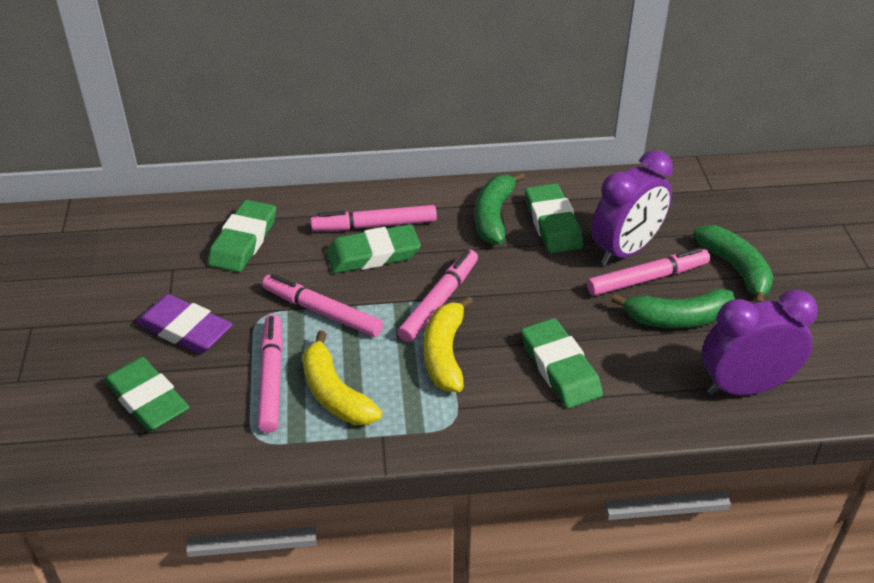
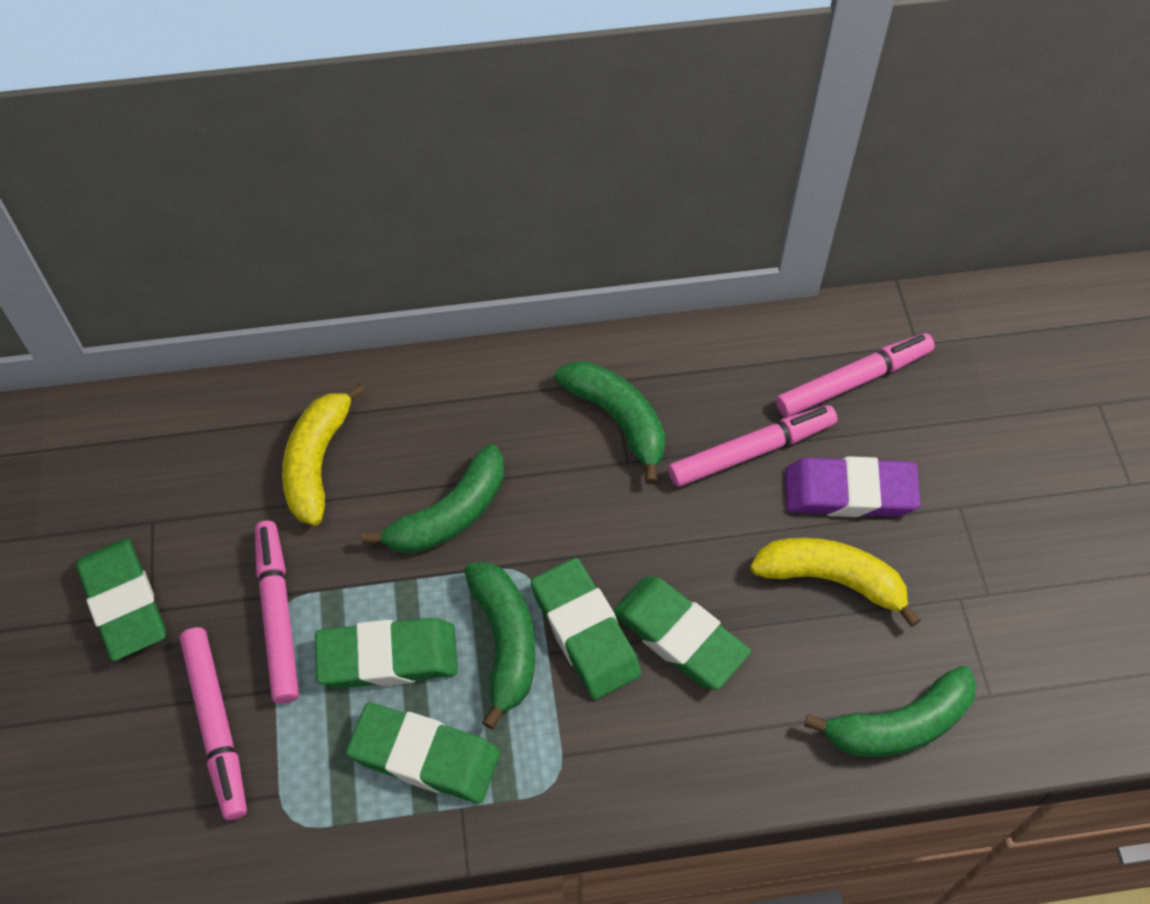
green banana: [475,172,525,245] [611,289,735,328] [693,225,773,303] = 3 -> [362,444,504,554] [464,562,535,729] [554,361,666,484] [804,666,977,757] = 4
pink marker: [257,314,283,433] [262,274,383,337] [310,205,437,231] [398,250,478,342] [587,247,710,296] = 5 -> [180,627,247,820] [255,520,299,704] [668,405,837,487] [776,333,935,417] = 4
purple clock: [591,150,673,265] [702,289,818,395] = 2 -> none = 0

